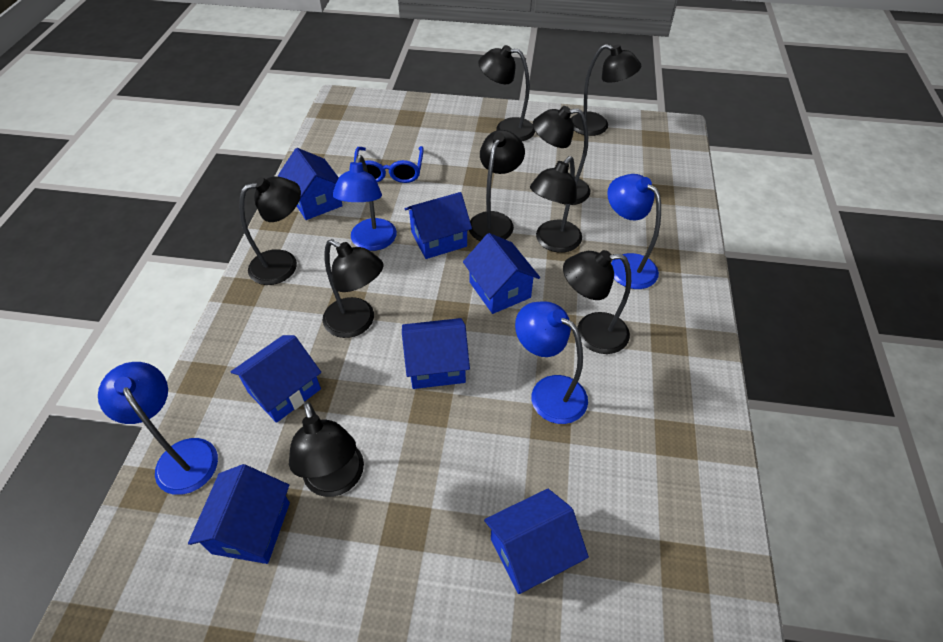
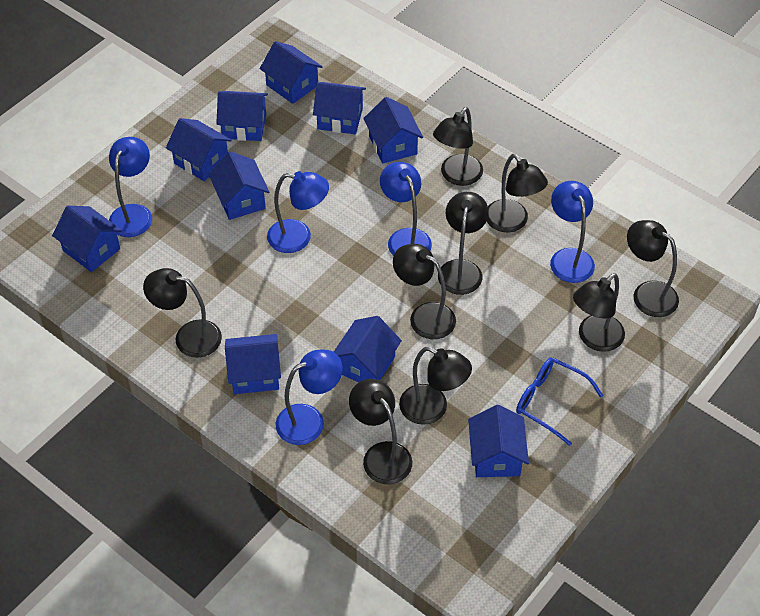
blue house: [188,464,290,564] [231,335,321,423] [278,148,343,220] [402,318,470,389] [405,192,472,259] [463,233,540,314] [484,489,589,594] = 7 -> [52,206,122,272] [166,118,232,181] [208,151,269,220] [216,91,268,141] [225,334,281,394] [260,41,323,104] [313,82,366,134] [334,316,402,383] [363,97,423,164] [468,405,529,477] = 10
blue lamp: [98,362,218,495] [333,155,397,251] [515,301,588,424] [607,174,661,289] = 4 -> [109,137,152,237] [267,171,329,253] [276,350,343,445] [380,162,432,256] [550,181,595,283] = 5

